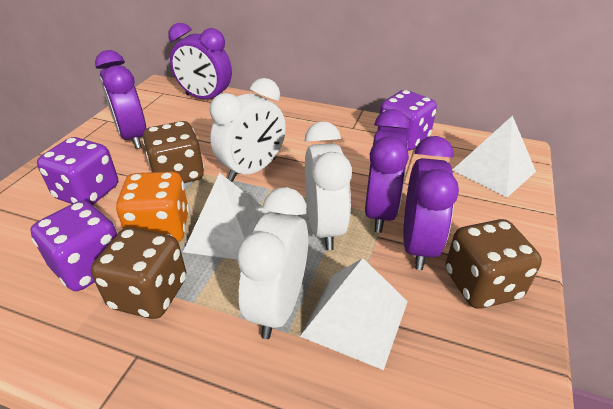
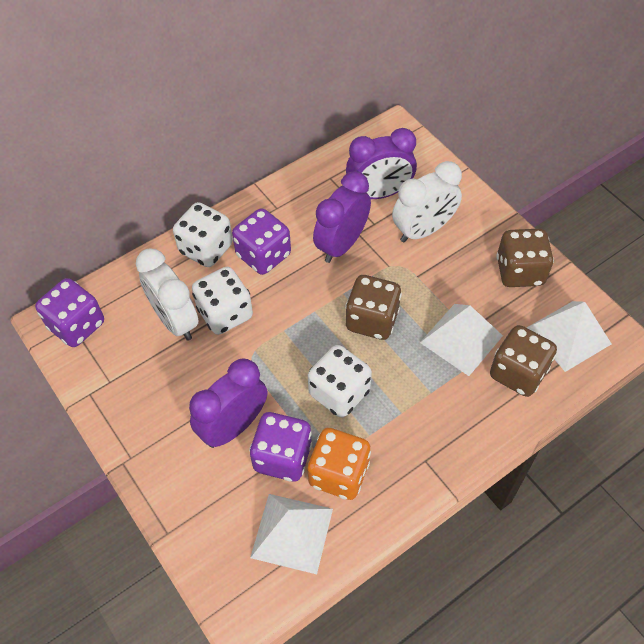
purple clock: [95,50,146,149] [168,23,232,99] [365,109,410,233] [403,136,459,270] = 4 -> [189,359,267,448] [313,171,371,263] [346,128,417,199] = 3
white clock: [210,78,286,182] [237,187,308,339] [305,121,352,250] = 3 -> [136,249,199,341] [392,161,462,242] = 2
white dice: none = 0 -> [173,202,233,267] [192,267,253,335] [308,345,372,418] = 3

